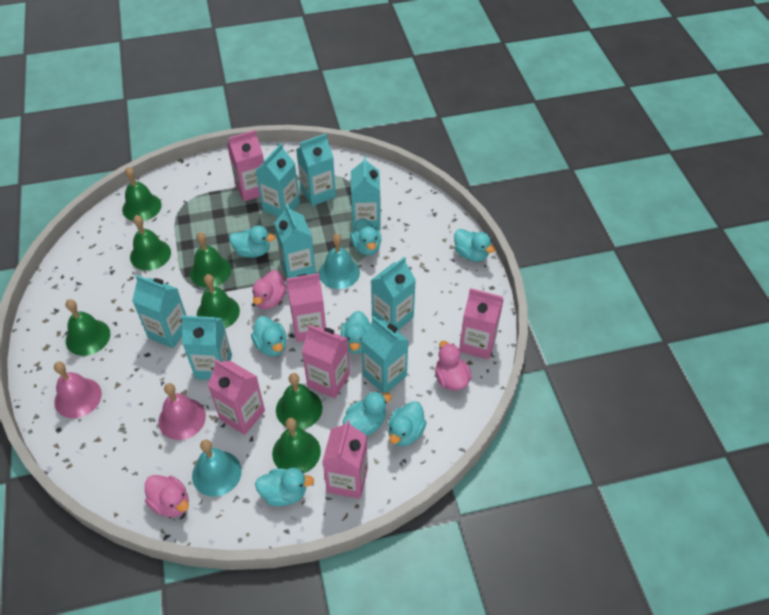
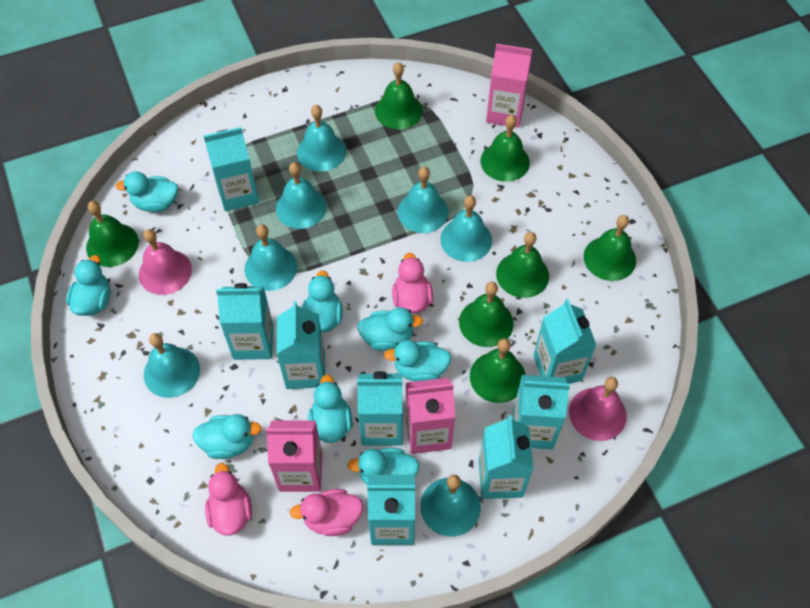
pink carton: [208,359,265,435] [227,130,264,202] [286,273,326,342] [302,325,350,398] [322,420,368,499] [459,288,504,360] = 6 -> [266,421,322,492] [406,378,456,454] [486,44,532,128] = 3
turquoise bell: [192,440,242,497] [319,233,360,289] = 2 -> [144,333,200,398] [245,225,297,291] [276,162,327,229] [297,105,346,172] [398,167,448,233] [420,475,481,537] [440,196,492,262] = 7

